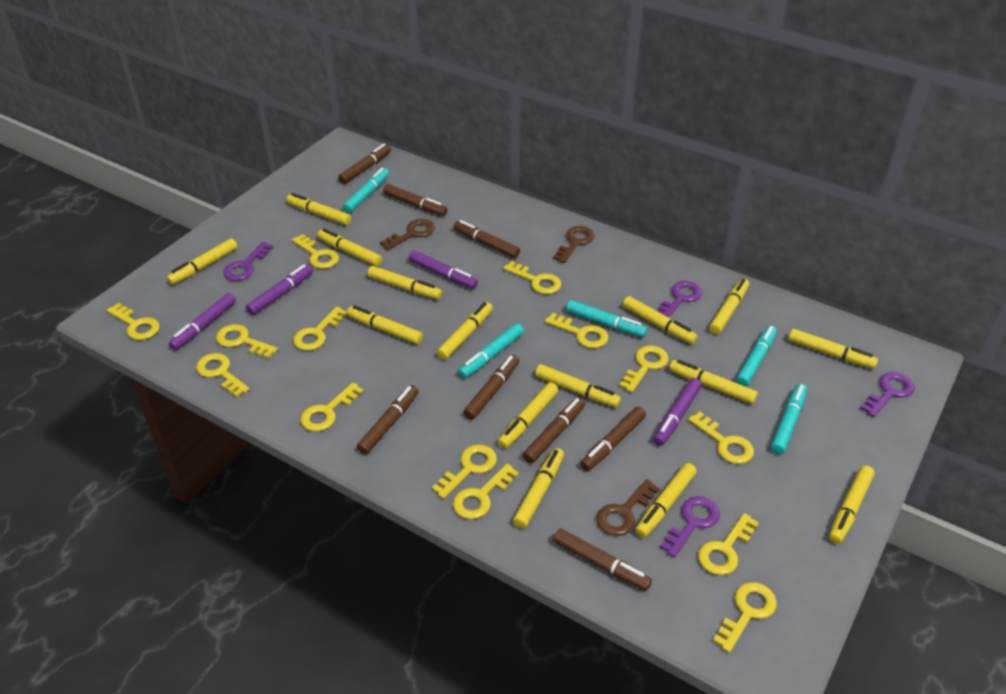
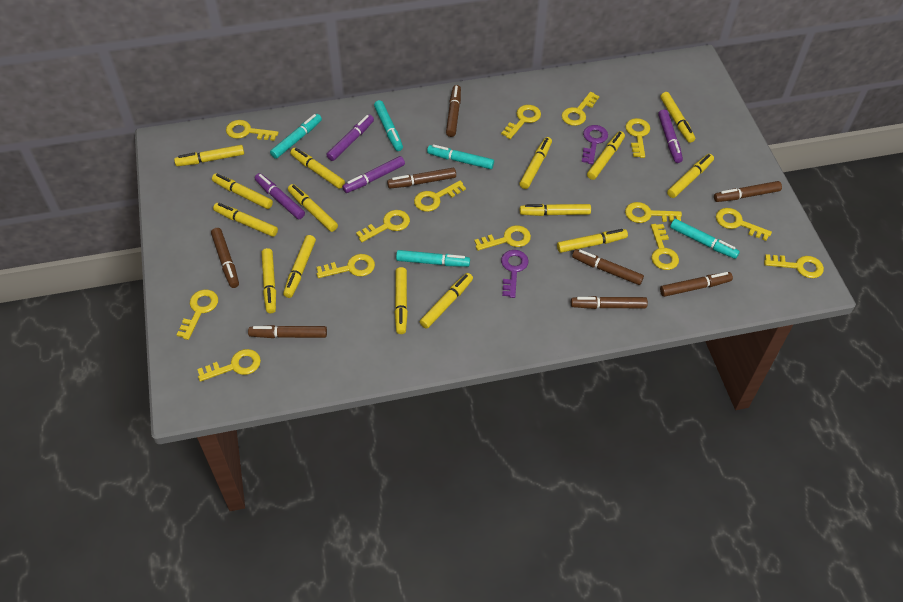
brown key: [380,219,435,250] [553,226,595,263] [596,479,660,536] = 3 -> none = 0
purple key: [223,242,273,281] [656,281,702,318] [660,496,720,557] [860,372,915,417] = 4 -> [501,250,529,298] [582,125,608,165] = 2

